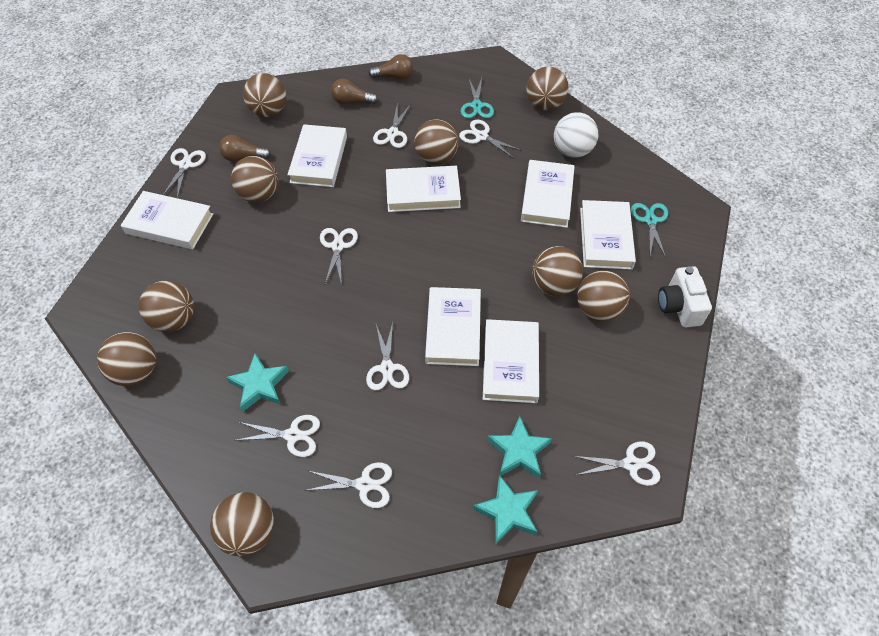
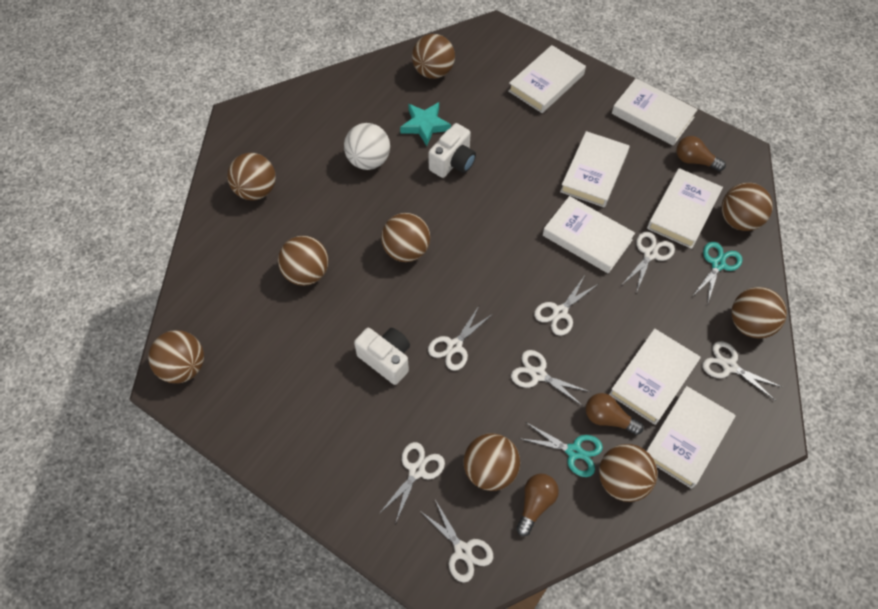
turquoise star: [226,353,289,412] [473,475,538,544] [487,416,552,479] = 3 -> [400,102,451,146] = 1
white camera: [658,266,712,328] = 1 -> [354,328,410,385] [428,123,476,178] = 2
white scissors: [163,148,206,198] [237,415,320,457] [307,462,392,508] [320,228,358,285] [366,323,409,390] [373,104,411,148] [459,120,522,158] [574,441,660,486] = 8 -> [379,442,445,524] [419,500,493,583] [428,306,493,371] [511,350,590,406] [534,275,598,336] [622,232,675,293] [702,341,782,401] = 7

